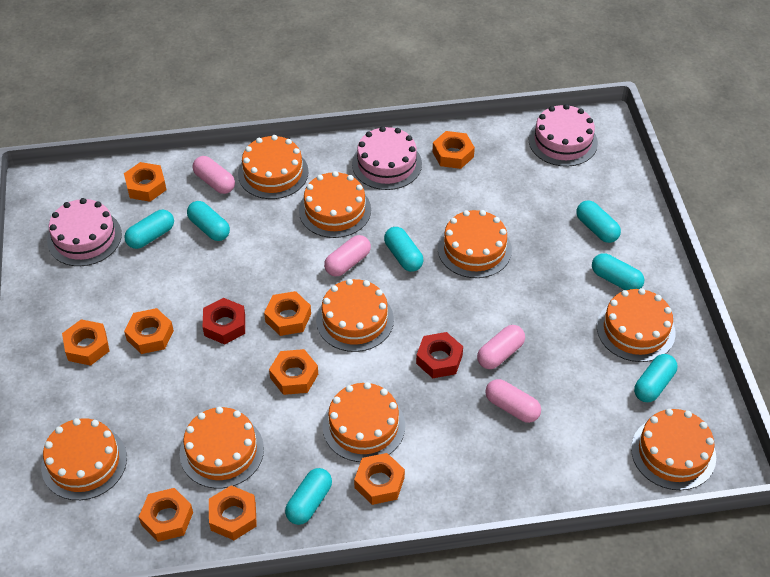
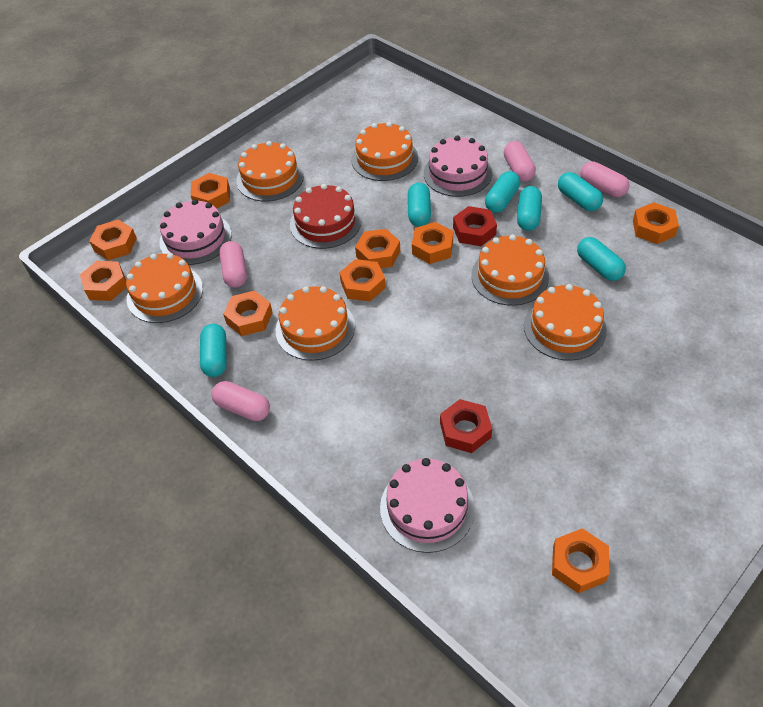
orange cake: [41,418,127,500] [180,407,264,488] [238,135,309,199] [299,171,371,238] [316,279,394,352] [323,382,405,462] [438,210,512,278] [597,288,676,362] [631,409,716,490] = 9 -> [126,253,203,323] [236,141,304,201] [276,286,355,361] [351,122,418,181] [471,234,549,306] [524,284,607,361] = 6
red cake: none = 0 -> [290,184,361,249] = 1
turquoise capsule: [125,210,174,249] [187,201,230,241] [285,468,332,525] [384,227,423,272] [576,200,621,243] [592,253,644,290] [634,354,677,402] = 7 -> [200,324,227,377] [408,183,431,227] [485,171,520,213] [517,186,542,231] [558,172,603,211] [577,237,626,281] = 6

